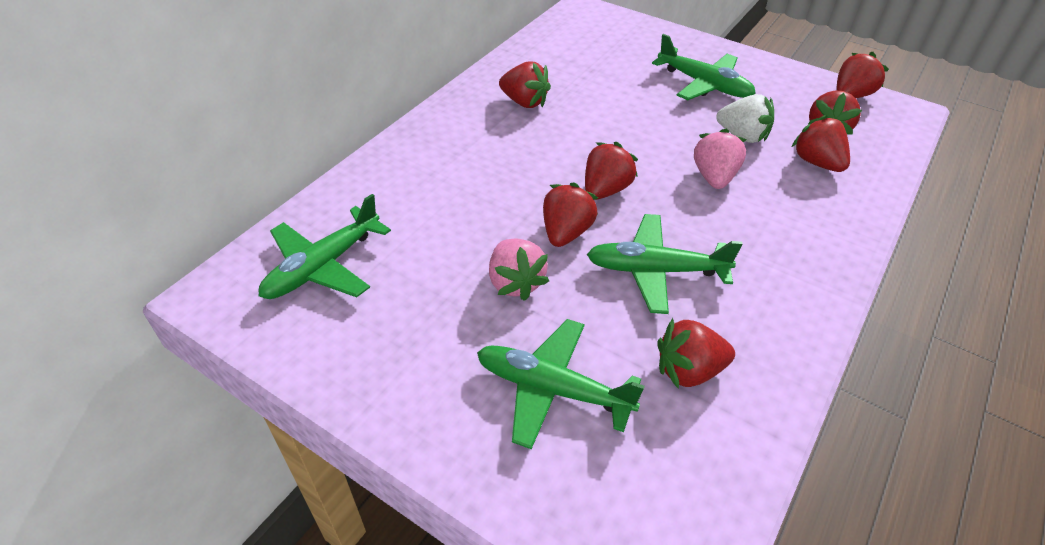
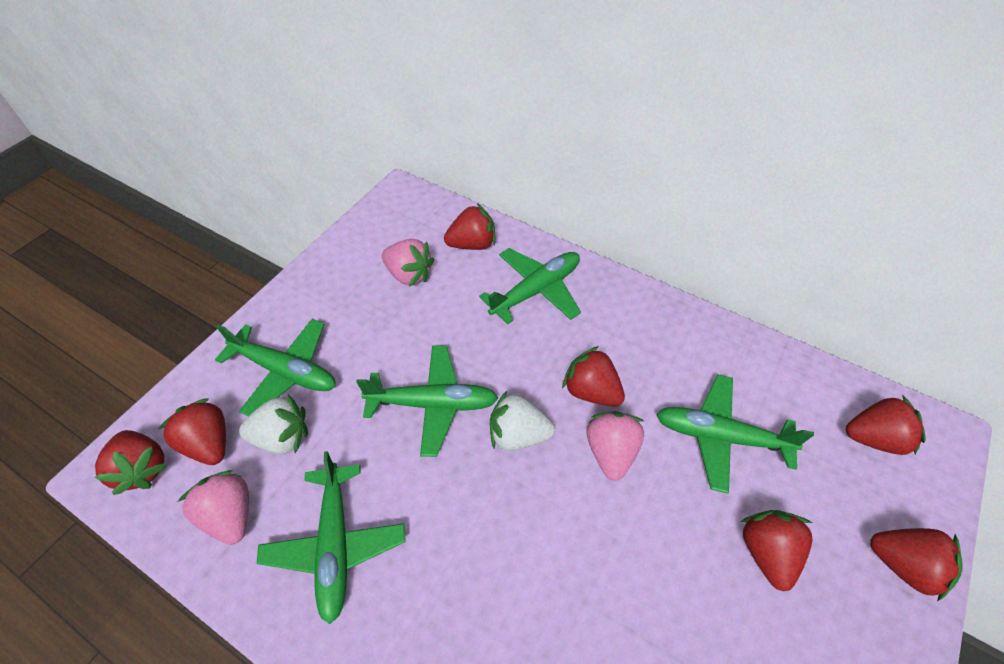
green plane: [259,194,391,299] [477,319,645,449] [587,214,743,314] [652,34,756,100] = 4 -> [215,319,336,416] [257,451,406,624] [356,345,498,457] [479,248,581,325] [656,374,814,493] = 5
pink strawberry: [489,239,549,301] [694,129,746,189] = 2 -> [178,470,249,545] [382,239,434,287] [586,411,644,481] = 3
white strawberry: [716,94,774,143] = 1 -> [239,394,308,454] [490,391,555,451] = 2

